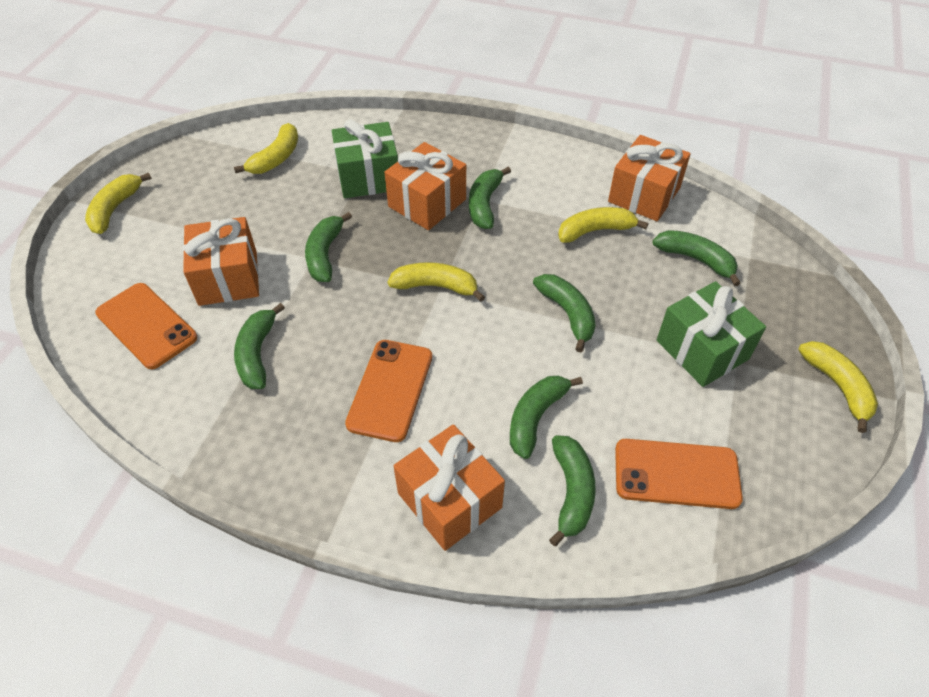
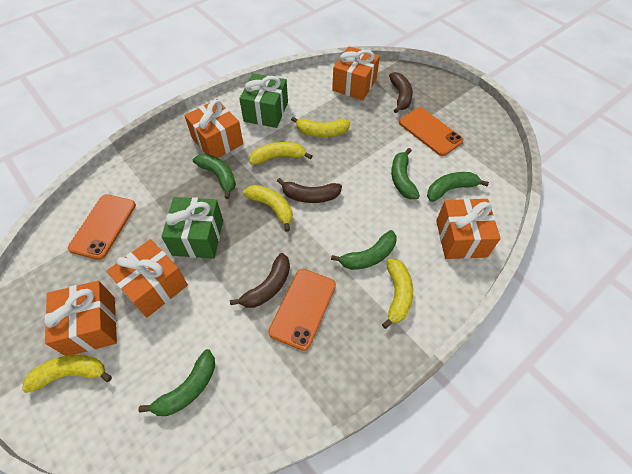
brown banana: none = 0 -> [230,253,290,308] [277,178,342,203] [389,72,413,113] = 3
green banana: [234,303,285,389] [305,212,352,282] [469,167,511,229] [510,376,583,459] [533,274,596,352] [549,435,596,546] [652,230,741,286] = 7 -> [138,349,215,416] [193,154,236,199] [331,230,397,270] [391,148,420,199] [427,172,489,202] = 5
orange gift: [183,217,259,306] [384,142,466,230] [394,424,505,551] [608,135,691,221] = 4 -> [44,281,117,356] [106,239,188,318] [184,99,243,158] [332,46,380,101] [436,199,501,259] = 5

